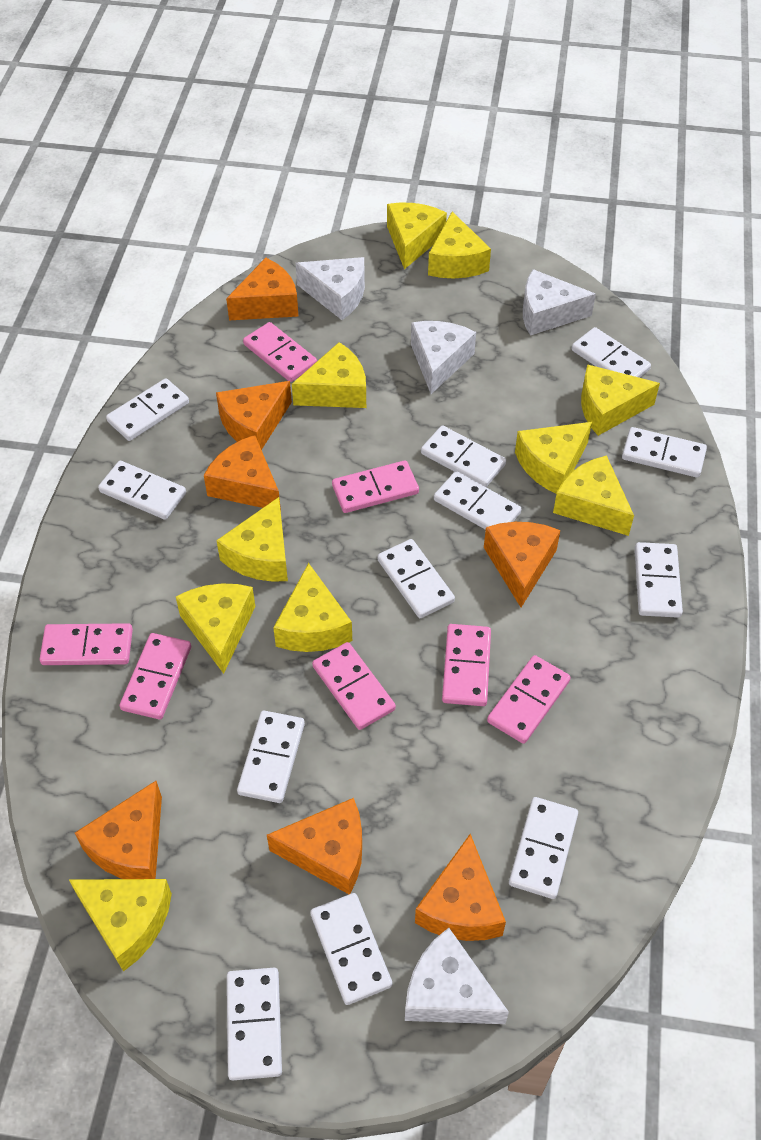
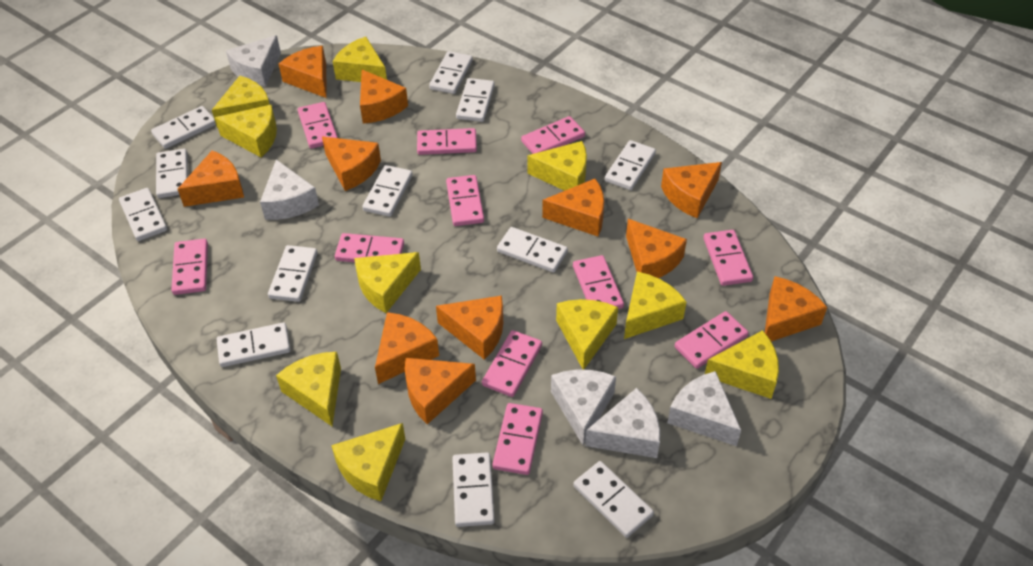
orange cheese: [75,781,162,879] [204,435,281,510] [216,381,292,450] [226,257,298,320] [267,798,362,894] [415,834,506,941] [484,522,560,607] = 7 -> [178,150,244,207] [279,46,327,98] [322,137,381,191] [360,70,408,124] [375,312,439,384] [405,358,476,424] [436,296,503,360] [542,179,604,236] [626,219,687,278] [661,162,722,218] [765,276,827,342] = 11
pink domino: [40,623,133,665] [120,633,191,719] [243,322,317,382] [312,642,396,730] [332,460,419,513] [442,624,491,706] [487,655,571,744] = 7 -> [171,239,208,295] [298,102,338,149] [335,233,404,262] [417,128,477,155] [446,175,484,226] [482,330,542,397] [492,403,543,475] [521,116,585,154] [573,255,624,309] [675,311,749,369] [703,230,753,286] = 11
white cheese: [296,257,365,320] [405,928,509,1024] [411,321,476,394] [523,269,596,336] = 4 -> [226,35,281,87] [260,159,319,220] [551,369,616,446] [585,388,660,458] [667,371,741,446] = 5

